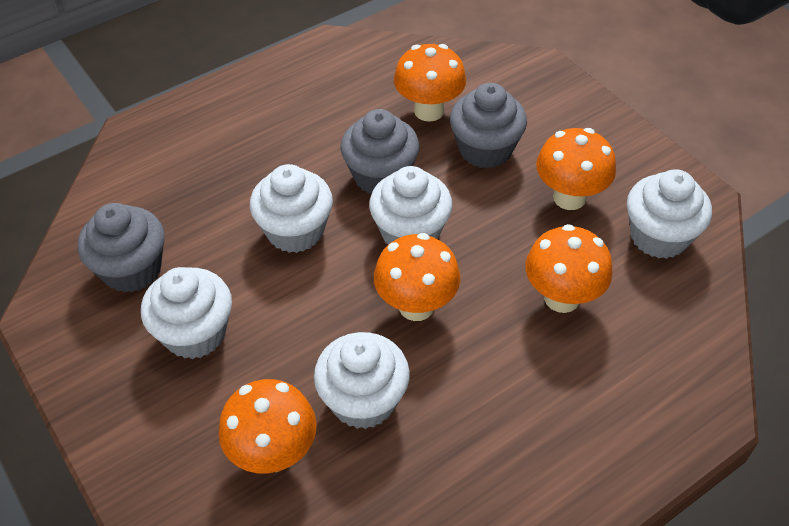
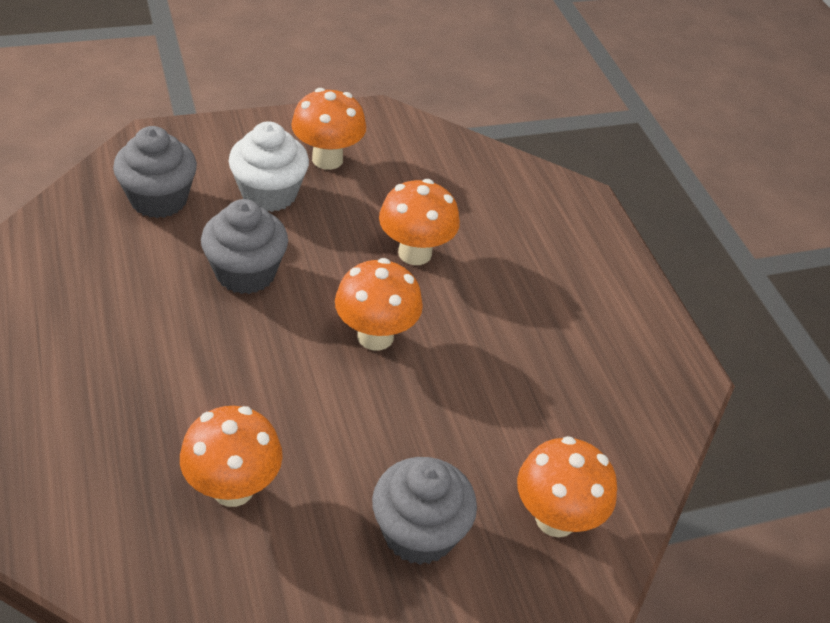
white cupcake: [141,267,232,359] [250,164,333,253] [314,332,410,429] [369,166,452,244] [627,169,712,259] = 5 -> [229,121,309,212] = 1

